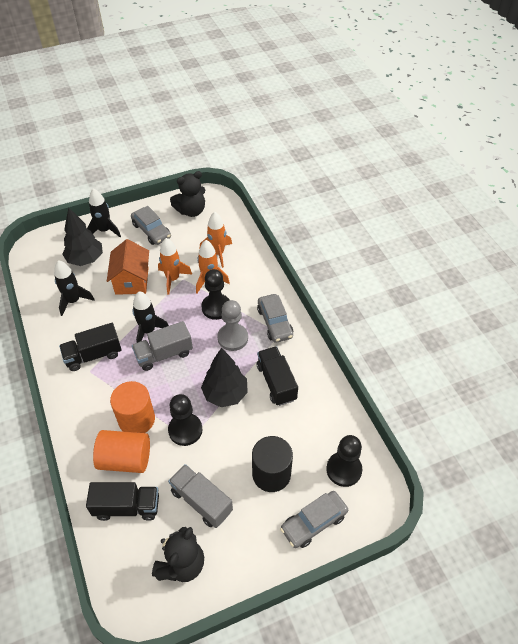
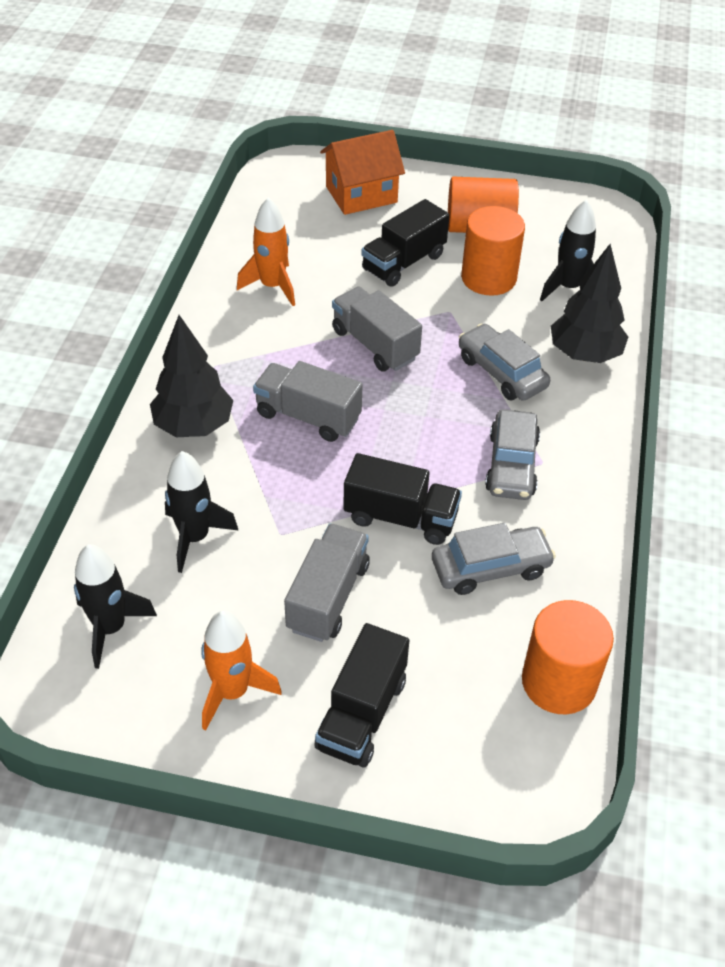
black cylinder: [252,436,293,492] = 1 -> none = 0
black pawn: [168,394,202,446] [201,269,229,320] [326,435,362,487] = 3 -> none = 0
black teddy bear: [152,527,204,582] [170,171,205,217] = 2 -> none = 0
grey pawn: [217,300,248,351] = 1 -> none = 0
grey truck: [132,321,193,371] [168,464,233,528] = 2 -> [253,361,363,442] [284,523,370,642] [332,287,422,372] = 3
orange cylinder: [93,430,150,473] [110,381,155,433] = 2 -> [448,177,519,233] [461,206,525,296] [522,600,614,714] = 3
orange rocket: [158,238,192,295] [196,240,230,293] [199,212,232,268] = 3 -> [201,611,282,731] [237,198,295,306] = 2

